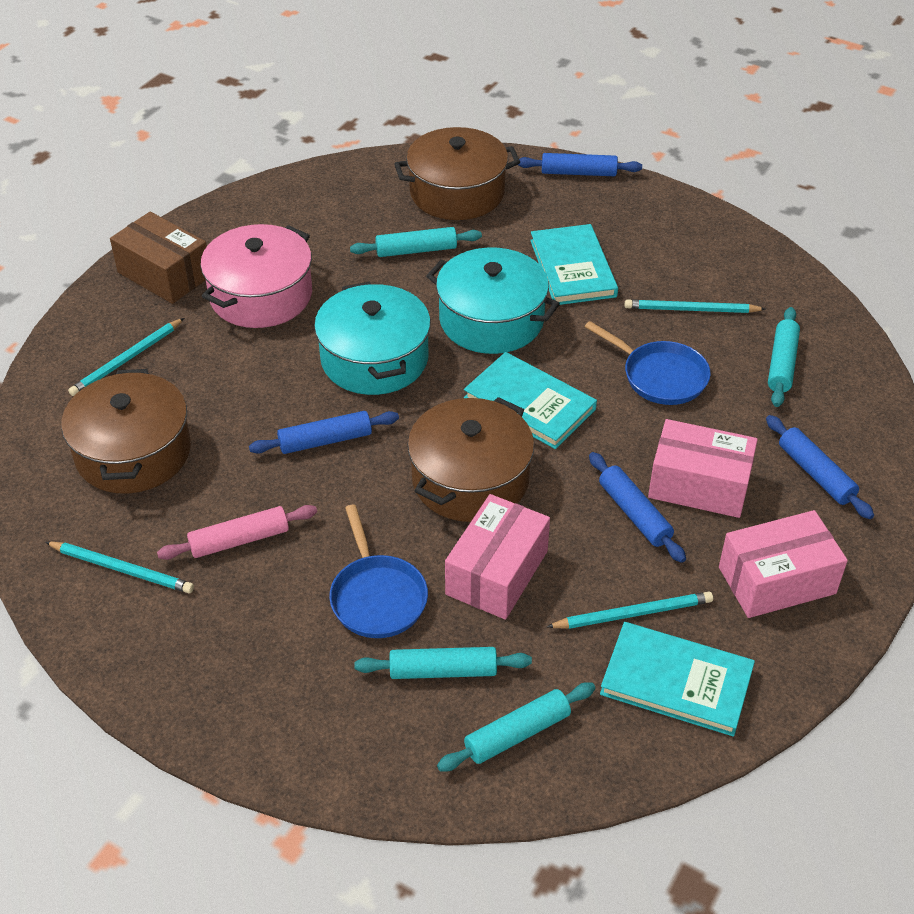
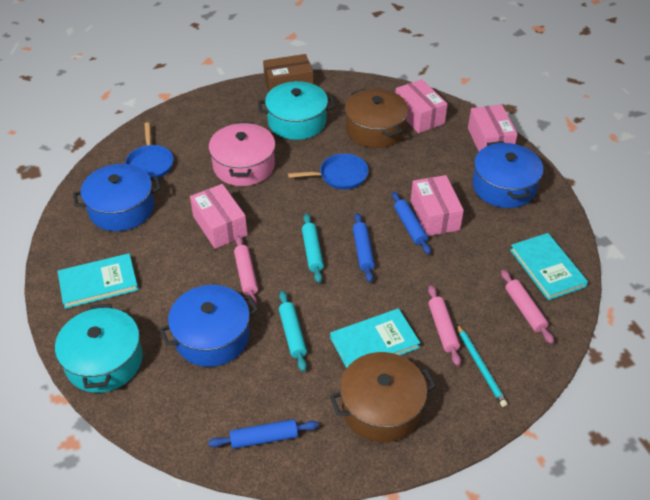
blue pot: none = 0 -> [73,164,161,231] [159,285,259,367] [473,141,543,208] = 3
blue rolling pin: [249,411,399,454] [518,153,642,176] [589,452,686,563] [766,415,874,519] = 4 -> [208,419,319,449] [353,213,375,283] [392,192,431,254] = 3
brown pot: [61,369,191,494] [394,127,520,220] [407,397,534,522] = 3 -> [330,352,436,442] [345,88,408,148] = 2
pink box: [445,494,550,620] [648,419,758,518] [719,510,848,618] = 3 -> [190,184,247,249] [395,79,448,133] [411,175,464,236] [468,104,518,151] = 4
pink rolling pin: [157,505,317,560] = 1 -> [234,235,258,306] [428,285,461,366] [501,270,554,344] = 3
turquoise pencil: [45,542,194,593] [68,318,184,396] [547,592,713,629] [625,299,765,313] = 4 -> [457,324,508,407] = 1
turquoise rolling pin: [350,227,482,257] [354,647,532,679] [437,682,595,772] [768,307,800,407] = 4 -> [279,291,307,372] [302,214,324,283] = 2

